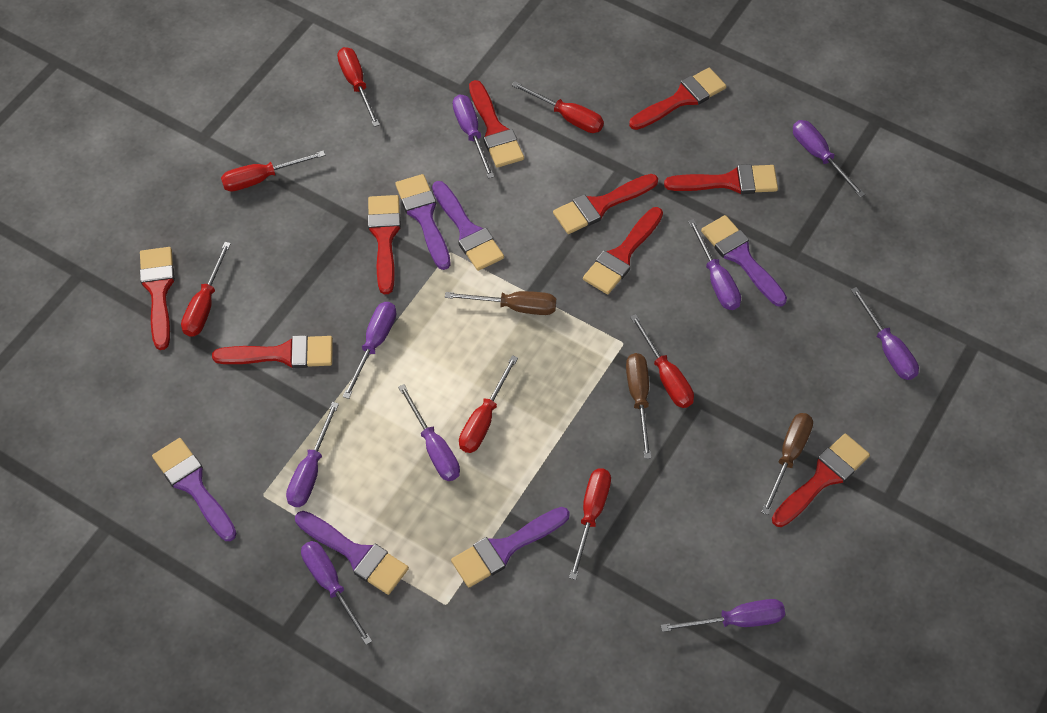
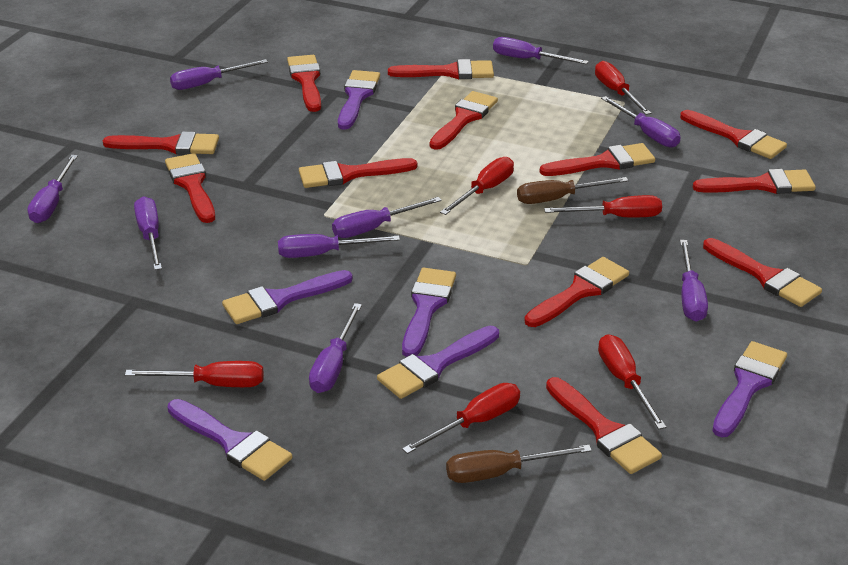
brown screwdriver: [445,291,556,315] [626,353,651,459] [761,413,813,515] = 3 -> [446,445,592,483] [517,177,629,204] = 2
red brush: [140,247,175,350] [212,335,333,368] [368,195,401,294] [469,80,524,168] [553,174,658,234] [583,207,663,294] [629,68,726,130] [664,164,778,194] [772,434,870,527] = 9 -> [103,131,219,155] [165,153,215,223] [287,55,321,112] [299,158,417,188] [388,59,494,79] [430,91,498,150] [524,257,629,327] [540,143,655,176] [546,377,662,474] [680,110,787,159] [693,169,816,194] [703,238,822,307] = 12
red screwdriver: [181,242,231,337] [221,150,326,191] [337,47,380,127] [459,355,518,453] [512,81,604,133] [569,468,611,580] [630,314,694,408] = 7 -> [125,361,264,387] [402,383,520,454] [440,157,514,215] [544,195,662,217] [595,61,651,115] [598,334,666,429] = 6

